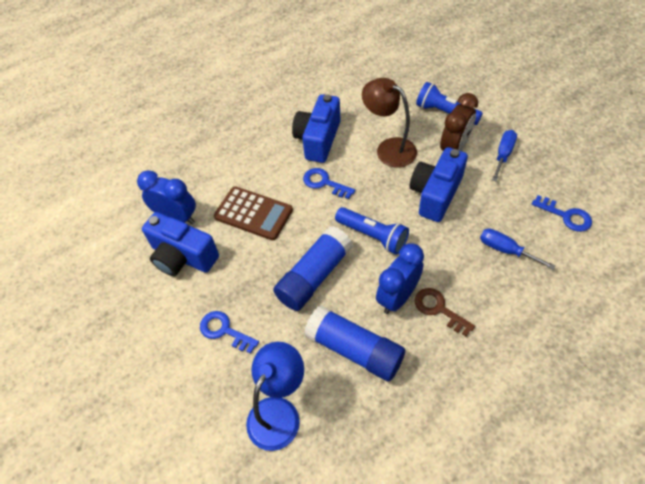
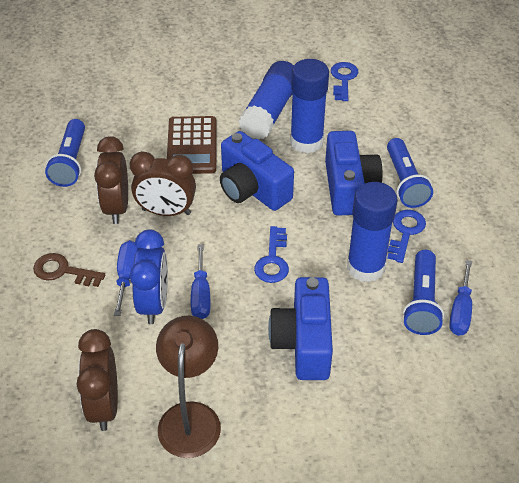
blue clock: [137,170,196,224] [376,243,424,314] = 2 -> [130,230,168,324] = 1
blue flashlight: [335,207,409,255] [416,82,483,125] = 2 -> [45,119,85,187] [387,138,433,208] [403,250,444,335] = 3
blue glue stick: [273,226,353,311] [304,305,405,382] = 2 -> [239,61,294,140] [290,59,329,153] [347,182,397,282] = 3
blue lamp: [246,342,304,451] = 1 -> none = 0
blue screwdriver: [480,229,555,270] [492,130,517,181] = 2 -> [114,240,138,316] [191,244,211,319] [449,260,472,336] = 3
brown clock: [440,93,478,151] = 1 -> [76,329,118,431] [94,136,128,224] [130,151,196,216] = 3

